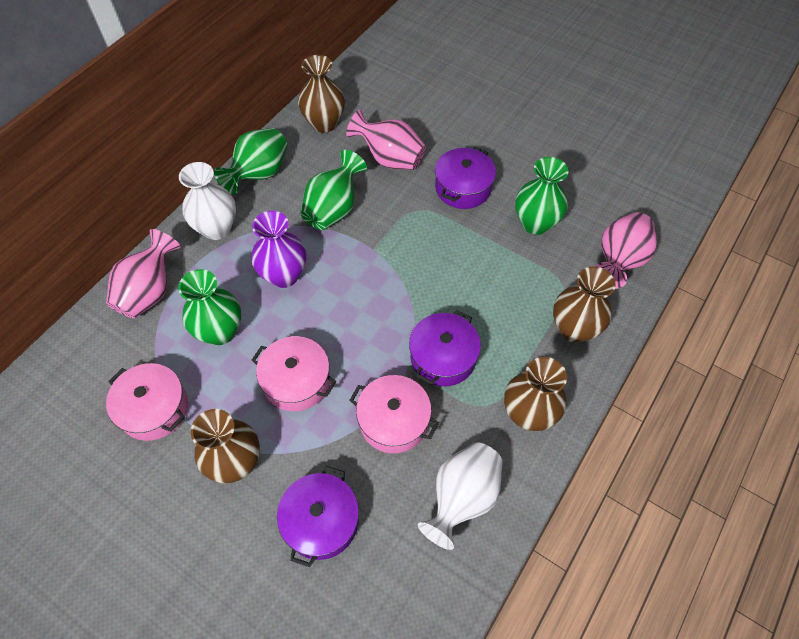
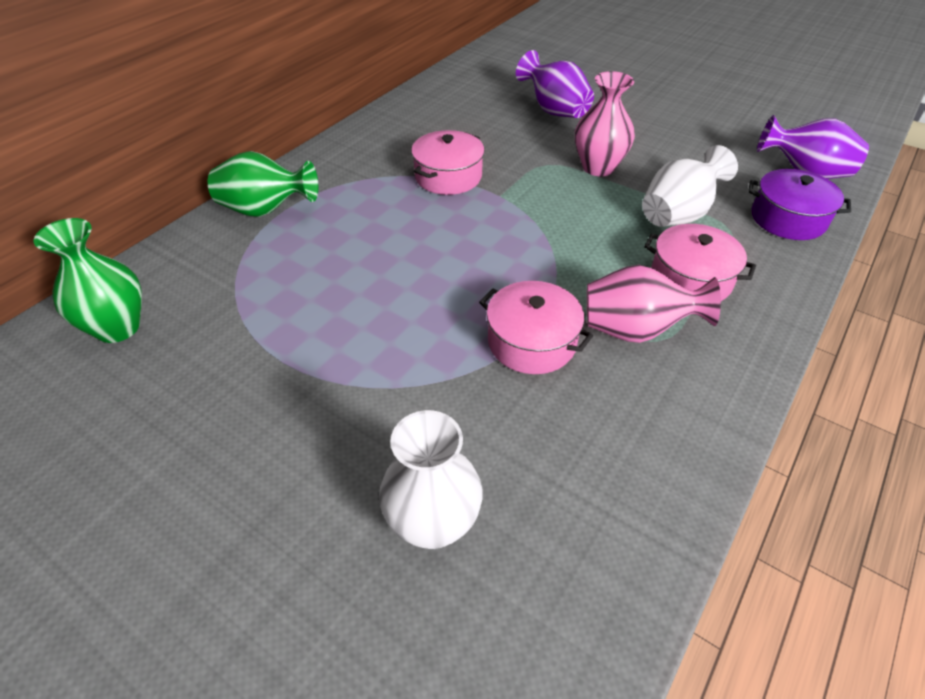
brown vase: [191,409,260,483] [298,55,345,133] [504,357,567,431] [553,266,616,343] = 4 -> none = 0
green vase: [178,269,241,345] [214,128,288,194] [301,150,367,230] [515,157,568,235] = 4 -> [34,218,142,343] [208,151,318,217] = 2
pink vase: [106,229,181,319] [346,110,426,170] [595,212,657,289] = 3 -> [575,71,635,176] [587,265,721,343] = 2
purple pot: [277,466,359,567] [409,310,481,386] [435,147,496,209] = 3 -> [748,169,851,240] = 1
purple vase: [251,211,306,288] = 1 -> [516,50,594,118] [757,115,869,179] = 2

